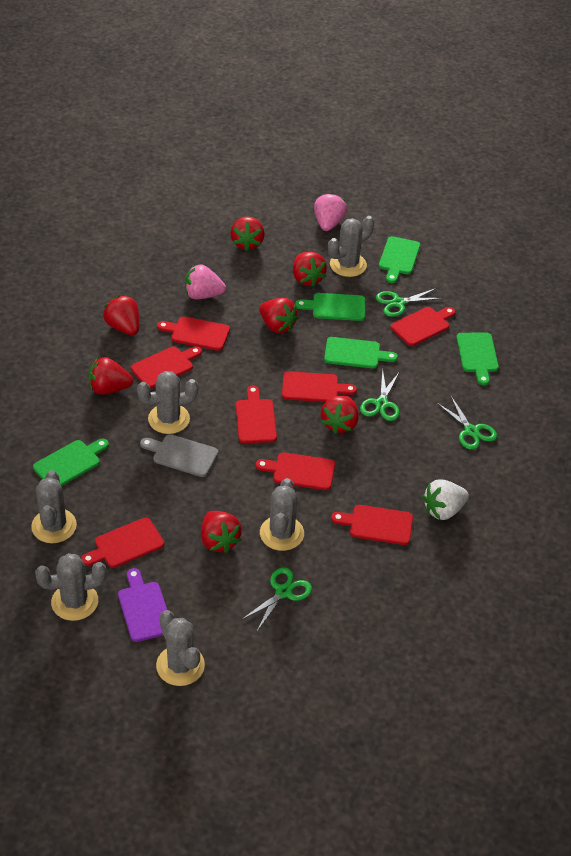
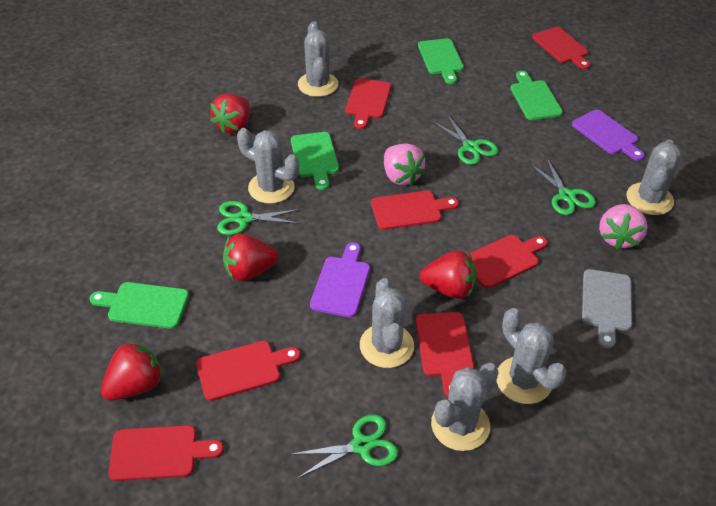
green cutting board: [33,439,109,486] [295,293,365,321] [324,337,398,369] [379,236,420,283] [457,332,499,385] = 5 -> [90,282,189,329] [291,132,339,190] [418,39,464,84] [510,71,563,120] = 4
purple cutting board: [118,568,167,642] = 1 -> [310,242,370,318] [572,110,645,161] = 2
red cutting board: [81,518,164,568] [131,346,202,388] [157,317,230,351] [236,386,277,443] [256,452,335,490] [282,371,357,402] [331,505,413,545] [390,307,456,346] = 8 -> [108,425,224,481] [196,341,301,401] [346,79,391,129] [371,191,459,230] [416,312,474,397] [467,235,548,288] [532,27,590,70] = 7
red strawberry: [88,357,133,395] [103,296,139,335] [201,511,242,553] [230,217,265,251] [259,298,299,333] [293,252,327,287] [321,395,359,434] = 7 -> [101,341,163,401] [210,94,250,134] [223,234,278,281] [420,251,477,299] = 4
white strawberry: [423,479,469,520] = 1 -> none = 0

